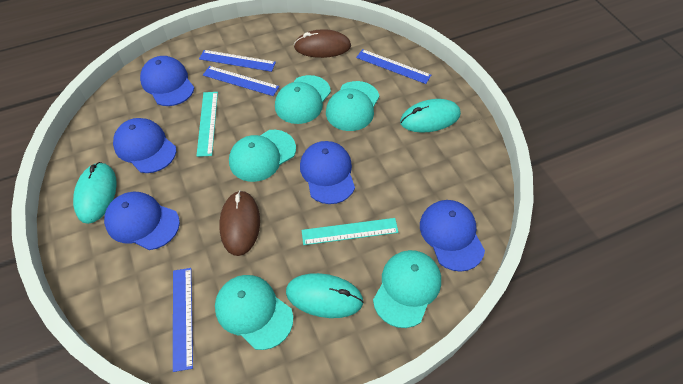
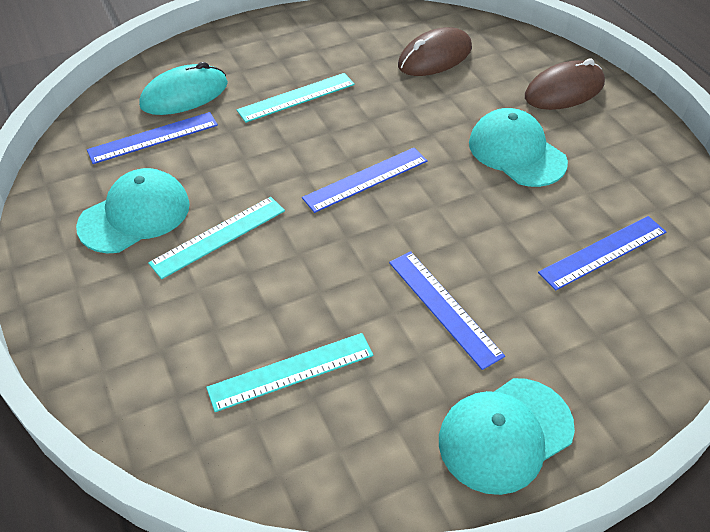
blue cap: [104,192,180,250] [113,118,176,173] [140,56,194,106] [300,141,355,204] [420,200,485,272] = 5 -> none = 0
turquoise cap: [215,275,293,350] [229,130,296,182] [275,75,331,124] [326,81,379,131] [373,250,441,328] = 5 -> [76,168,190,253] [439,378,575,495] [469,108,568,187] = 3
turquoise mouse: [73,162,117,224] [286,273,364,318] [400,99,461,133] = 3 -> [139,62,228,115] = 1
turquoise ruler: [196,92,218,157] [302,218,399,245] = 2 -> [148,197,285,279] [206,333,374,412] [237,73,355,123] = 3

